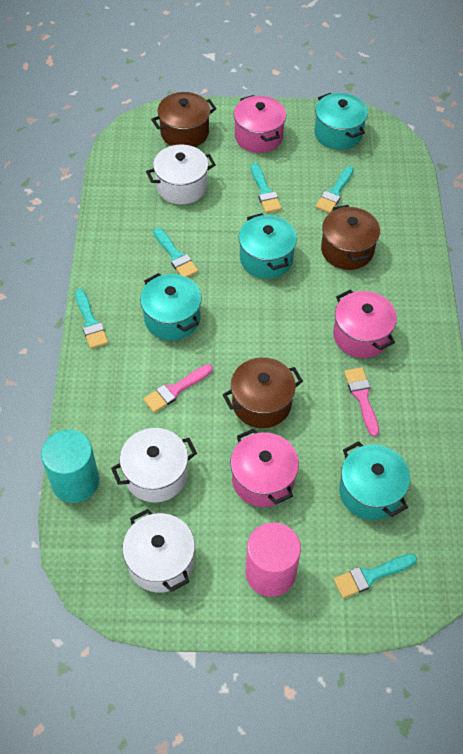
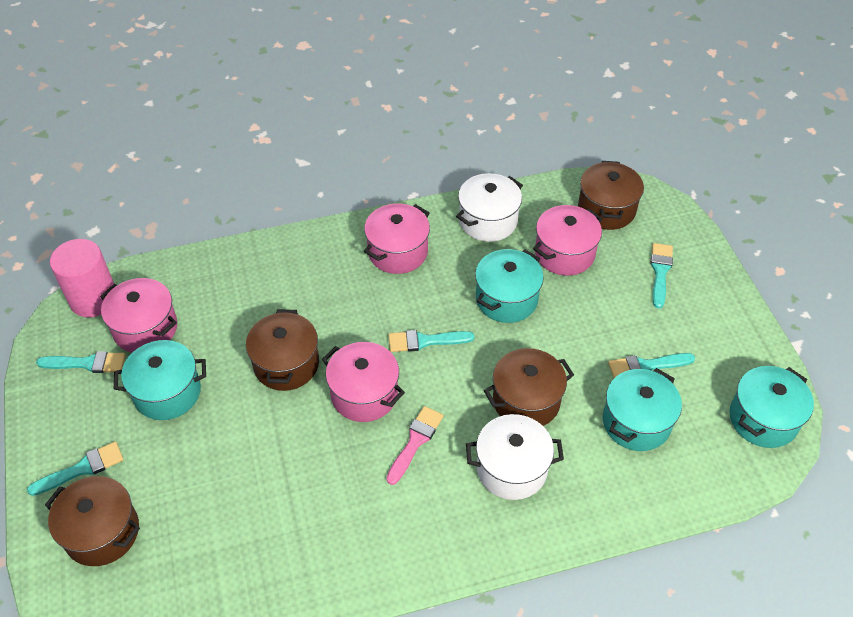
brown pot: [151,92,217,147] [223,357,303,428] [321,205,380,270] = 3 -> [45,476,140,566] [246,310,319,391] [484,348,574,426] [578,161,644,230] = 4
pink brush: [143,364,213,413] [344,367,379,437] = 2 -> [386,406,444,485] = 1
pink pot: [230,429,299,507] [233,95,286,153] [333,290,397,358] = 3 -> [100,278,177,353] [322,342,405,422] [364,203,430,274] [533,205,603,276] = 4
turquoise cylinder: [41,430,99,503] = 1 -> none = 0
white pot: [111,428,197,503] [122,509,195,593] [146,145,216,204] = 3 -> [456,173,523,242] [466,414,564,500] = 2

